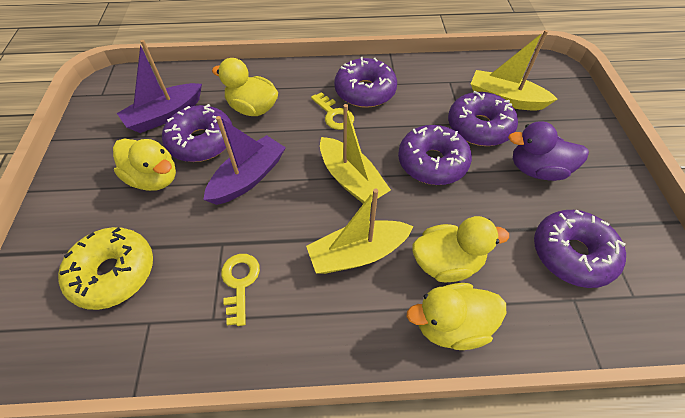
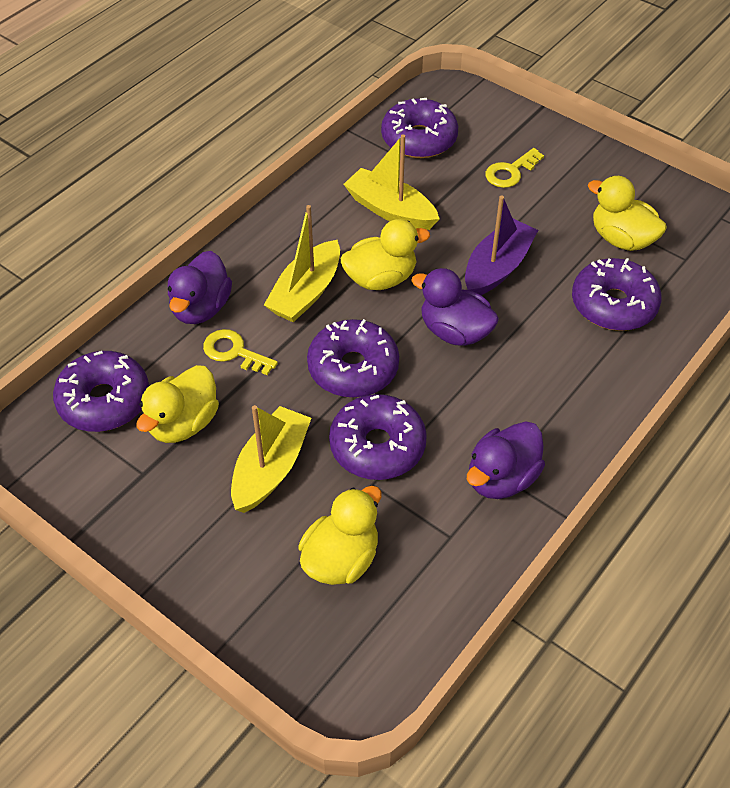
purple boat: [117,40,202,133] [203,116,286,205] = 2 -> [465,196,538,295] = 1
purple duck: [508,121,589,181] = 1 -> [168,251,232,324] [411,268,499,346] [467,421,545,499] = 3
yellow donut: [58,227,153,310] = 1 -> none = 0

